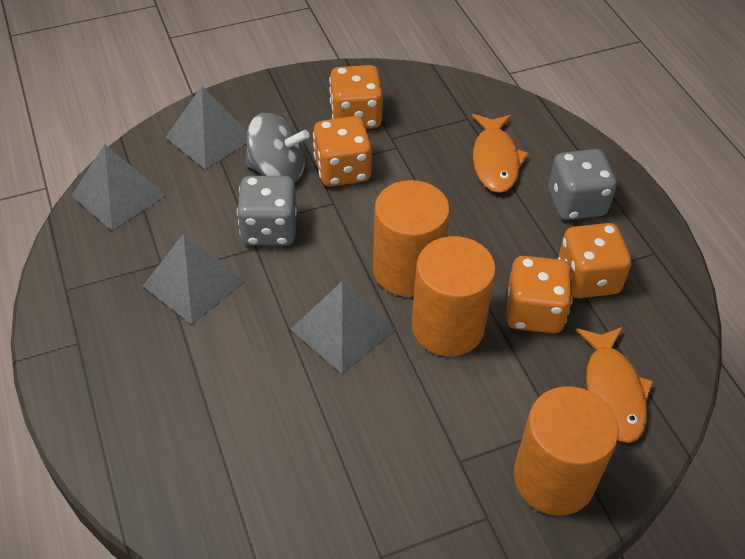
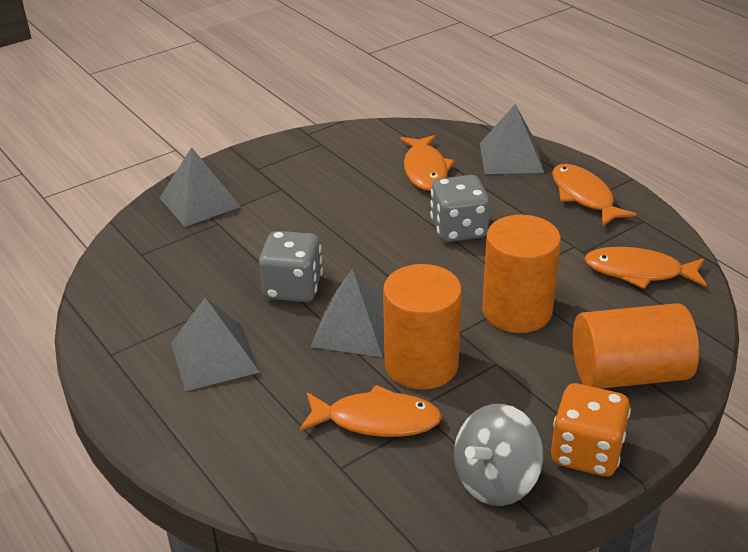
orange dice: [313,116,372,187] [329,65,383,129] [506,256,573,333] [558,223,631,298] = 4 -> [551,383,631,477] = 1
orange fish: [472,114,529,193] [576,327,654,443] = 2 -> [299,385,442,437] [400,135,455,191] [552,164,637,227] [584,247,707,289] = 4

